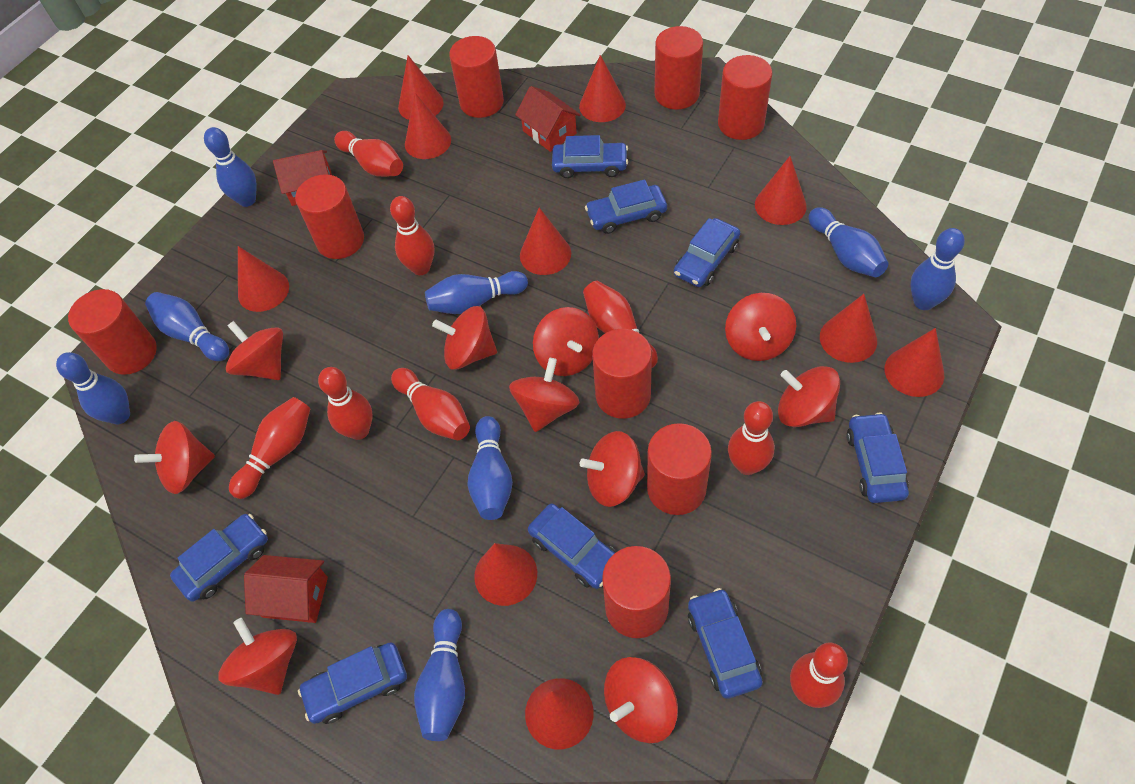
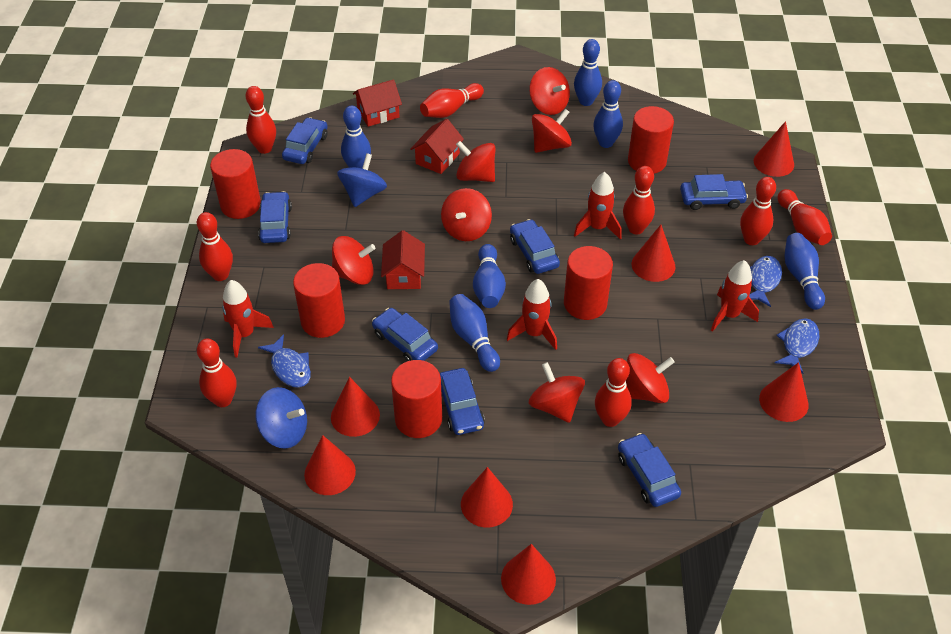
blue bowling pin: [56,352,130,424] [145,292,229,361] [204,127,257,207] [414,609,465,741] [425,271,528,314] [467,416,513,520] [809,207,888,277] [910,228,965,310] = 8 -> [341,106,371,168] [449,294,500,372] [473,244,506,308] [574,39,602,106] [593,80,623,148] [785,233,825,310] = 6
blue car: [170,514,268,602] [298,642,407,724] [528,504,616,589] [552,135,628,178] [585,179,667,234] [674,218,740,287] [688,588,763,698] [846,412,909,503] = 8 -> [258,191,292,243] [282,117,328,164] [372,308,438,361] [440,368,485,435] [510,219,560,274] [618,433,681,507] [680,174,748,210] = 7
blue fish: none = 0 -> [258,334,311,388] [749,256,782,307] [775,318,819,374] = 3
blue spinning top: none = 0 -> [255,387,307,449] [337,153,387,207] = 2
red cone: [238,246,289,312] [398,55,444,120] [405,93,451,159] [474,543,537,606] [520,208,571,275] [525,678,594,749] [579,55,626,122] [755,156,807,225] [820,294,877,363] [885,328,944,397] = 10 -> [304,435,356,495] [331,377,380,437] [461,467,513,527] [501,544,556,605] [631,225,675,282] [754,121,794,177] [759,362,809,422] = 7
red cylinder: [68,289,157,375] [295,174,364,259] [449,36,504,118] [592,329,652,419] [602,546,671,638] [647,423,712,515] [655,26,703,110] [718,55,772,140] = 8 -> [210,149,261,219] [293,263,345,338] [391,360,442,438] [564,246,613,320] [628,106,674,174] = 5
red rocket: none = 0 -> [222,280,274,357] [507,279,557,350] [574,172,622,240] [711,260,759,332] = 4
red spinning top: [134,421,215,494] [218,618,297,695] [226,321,283,380] [432,306,497,370] [509,358,580,432] [533,307,599,376] [580,431,645,507] [604,657,678,743] [725,293,796,361] [778,366,840,427] = 10 -> [332,236,375,285] [441,188,492,241] [456,141,495,182] [529,67,570,115] [529,362,585,423] [532,109,572,153] [626,353,675,403] = 7

